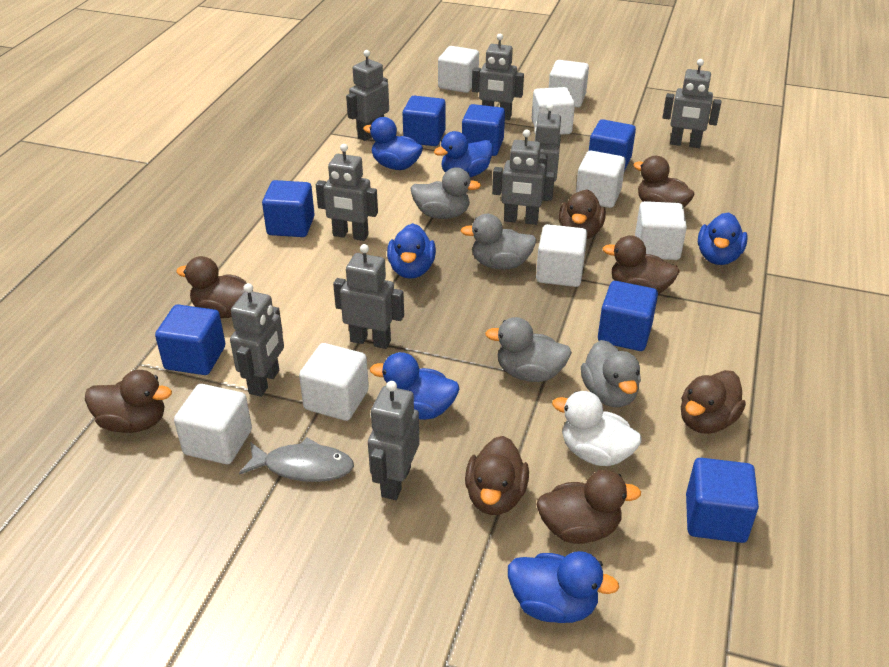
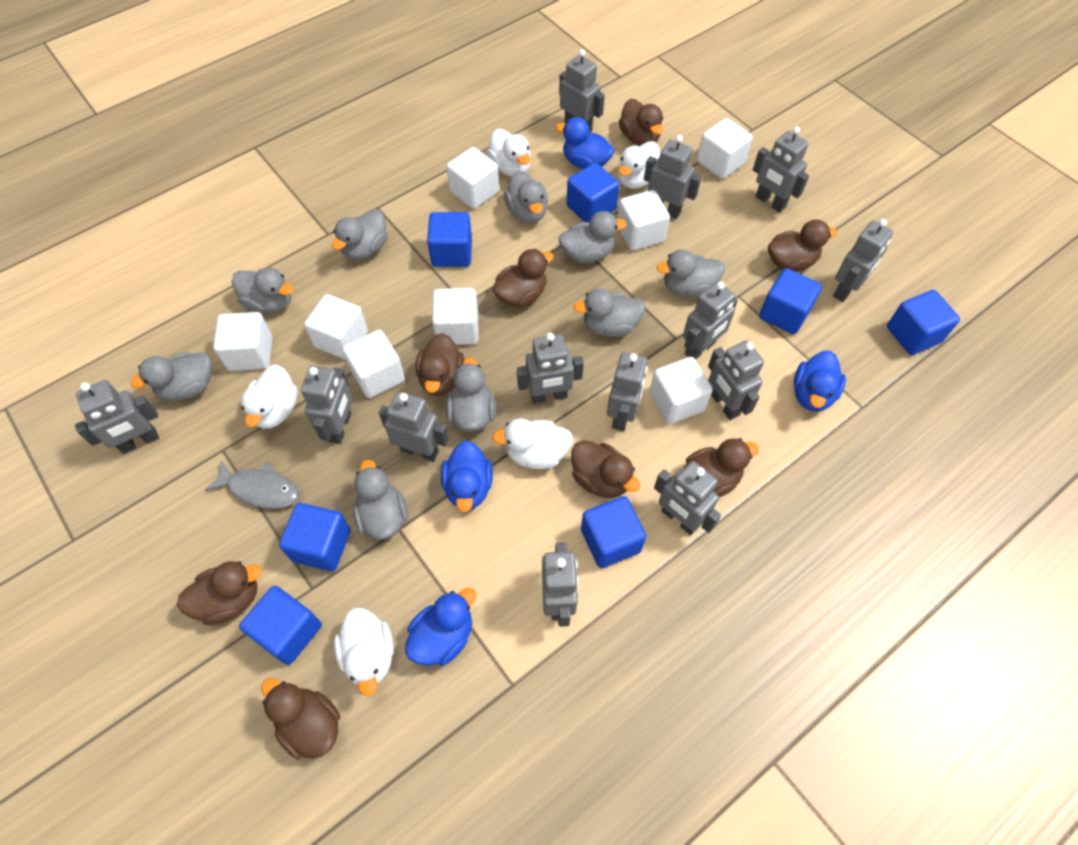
blue duck: [363,117,423,170] [370,352,459,420] [387,223,436,279] [434,131,493,177] [508,551,619,623] [698,212,748,265] = 6 -> [405,588,476,666] [441,440,493,512] [556,117,615,169] [794,351,846,412] = 4
grey duck: [411,167,481,219] [460,214,537,270] [485,317,572,382] [581,340,641,407] = 4 -> [131,352,212,401] [232,267,293,313] [332,209,388,260] [353,460,408,540] [446,357,496,432] [504,171,548,223] [559,211,627,263] [573,288,645,337] [656,249,725,297] = 9
grey robot: [230,283,284,397] [316,144,378,241] [333,244,404,349] [346,50,389,141] [368,381,420,500] [472,34,524,120] [492,129,555,225] [534,104,561,201] [662,59,722,148] = 9 -> [75,380,159,454] [301,366,353,444] [379,391,449,462] [517,333,584,404] [542,543,579,627] [559,49,605,133] [607,352,648,431] [644,135,701,219] [654,461,721,535] [683,281,738,360] [708,340,764,420] [753,127,809,212] [833,219,893,302] = 13
white duck: [552,391,642,466] = 1 -> [241,364,298,429] [334,608,394,696] [487,129,531,177] [492,418,573,469] [618,141,660,189] = 5

